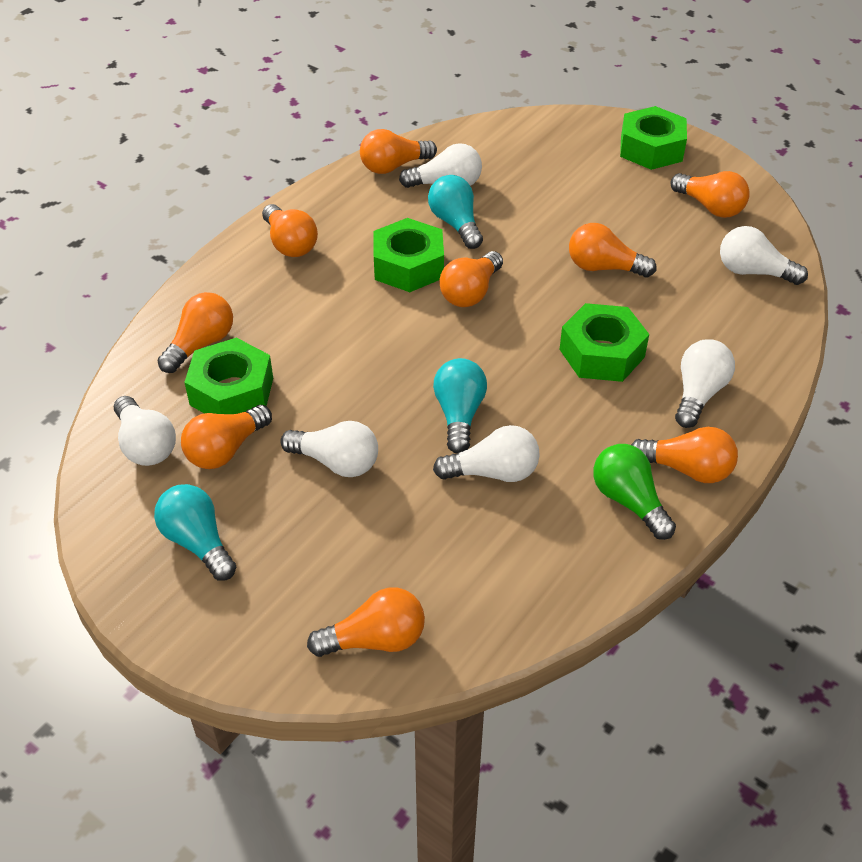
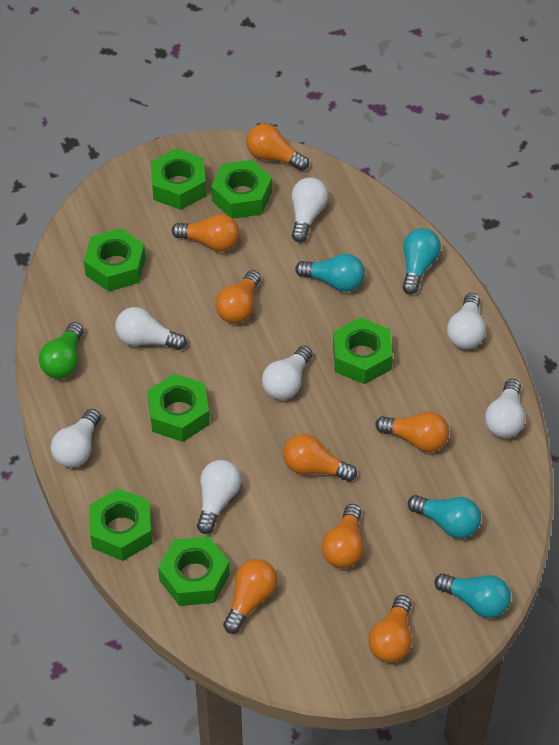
green nut: [184,338,273,414] [373,218,444,292] [559,303,649,382] [620,106,687,170] = 4 -> [84,228,146,292] [89,488,152,561] [147,374,210,442] [151,149,206,210] [158,536,230,606] [211,160,272,219] [333,317,393,384] = 7
orange light bulb: [157,292,233,373] [181,405,272,469] [262,204,318,257] [307,588,425,657] [360,129,437,174] [439,251,503,307] [569,223,656,277] [631,427,738,483] [670,171,750,218] = 9 -> [172,214,239,252] [215,270,261,323] [223,559,277,634] [246,123,309,171] [284,434,357,482] [322,504,364,568] [368,595,412,663] [375,412,449,452] = 8
turquoise light bulb: [154,484,236,581] [428,175,483,249] [433,358,487,453] = 3 -> [295,254,365,292] [402,228,441,294] [408,495,481,539] [434,573,511,618] = 4
white light bulb: [114,396,176,466] [280,421,378,477] [399,143,482,188] [433,425,540,482] [675,339,735,428] [720,226,808,285] = 6 -> [51,409,101,468] [115,307,187,350] [197,460,241,534] [262,346,313,400] [292,177,328,243] [447,293,486,349] [485,379,525,438] = 7

